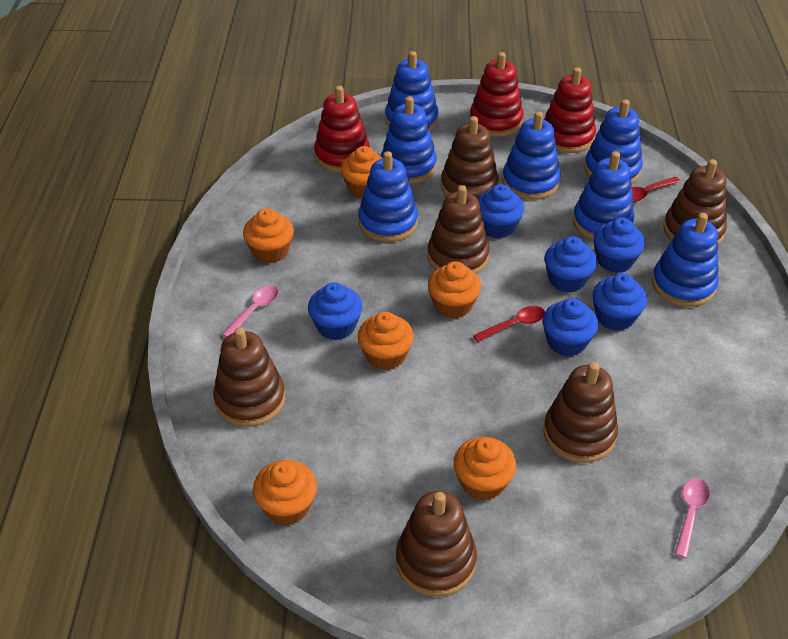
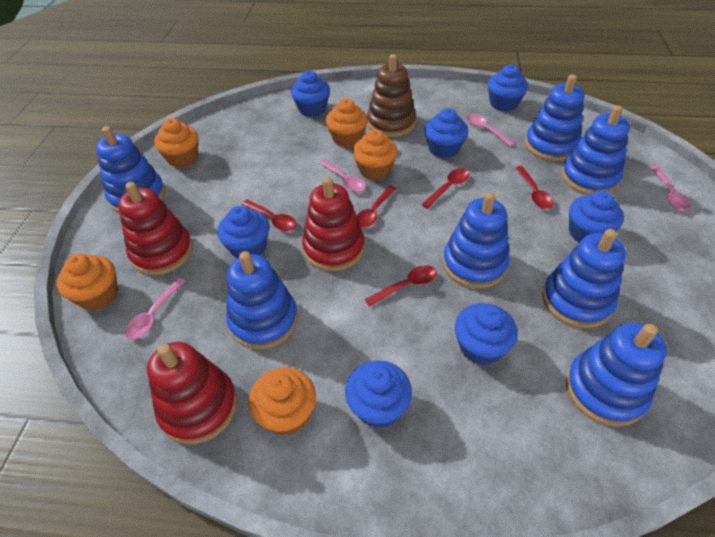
blue cupcake: [308,282,362,340] [478,184,524,238] [543,298,598,357] [544,236,597,293] [592,273,647,331] [593,217,645,273] = 6 -> [217,206,269,258] [291,70,330,117] [345,360,412,428] [425,109,468,158] [455,303,518,365] [488,65,528,112] [569,191,624,243] = 7
brown stacking toy: [213,327,285,427] [396,491,477,597] [427,185,490,274] [441,116,499,199] [543,362,618,463] [663,159,727,245] = 6 -> [367,54,416,137] = 1
orange cupcake: [243,208,294,263] [253,460,317,526] [341,146,382,199] [358,312,414,370] [428,261,481,319] [454,437,516,501] = 6 -> [56,254,118,310] [154,118,199,168] [249,367,316,435] [326,99,368,147] [352,129,397,180] = 5
pink spoon: [222,286,279,337] [675,478,710,558] = 2 -> [125,278,185,339] [319,159,366,192] [466,114,515,147] [650,166,690,211] = 4
red spoon: [473,306,545,342] [631,177,681,202] = 2 -> [242,200,297,231] [357,186,396,228] [365,265,437,307] [421,169,469,209] [515,166,554,209] = 5

